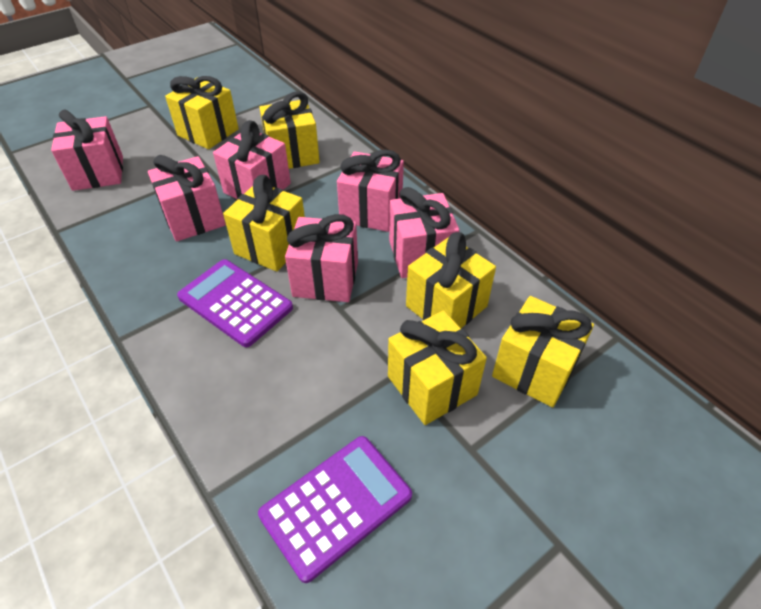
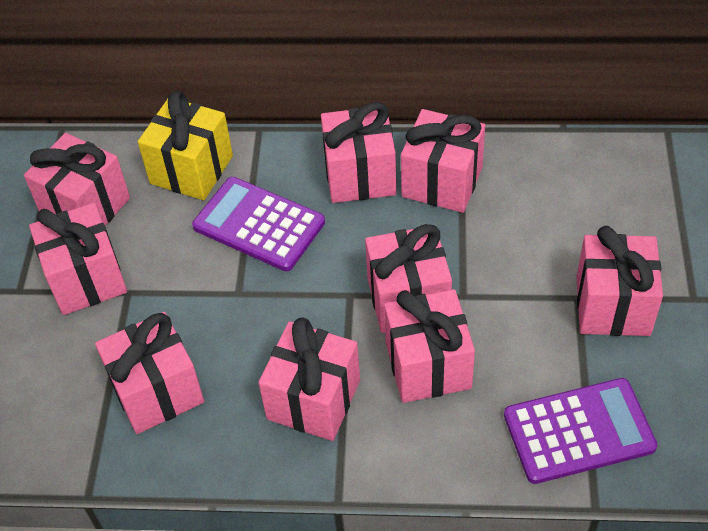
pink gift: [51,109,123,191] [148,155,226,242] [213,120,291,199] [285,214,358,302] [337,150,404,232] [389,187,459,278] = 6 -> [24,133,130,226] [29,203,127,315] [95,312,204,434] [258,318,360,441] [321,102,396,203] [365,224,452,333] [384,289,475,403] [401,109,485,213] [576,226,663,336] = 9
yellow gift: [165,76,239,149] [223,175,305,272] [260,92,320,169] [388,311,487,425] [406,232,496,328] [492,296,594,407] = 6 -> [138,90,233,200] = 1

